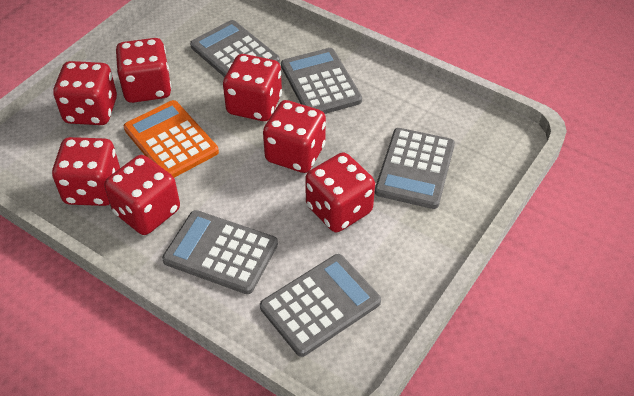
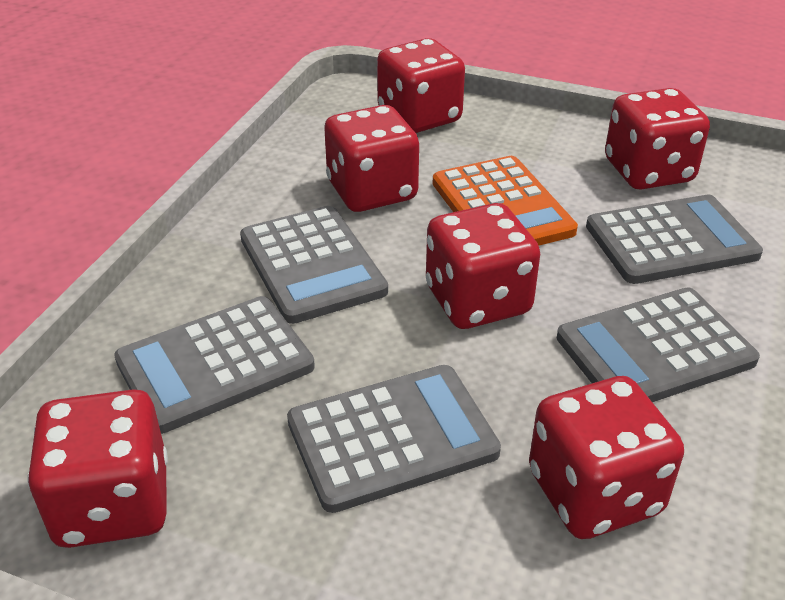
red dice: [52,137,120,206] [53,61,117,125] [104,155,180,235] [116,38,171,103] [223,54,282,121] [263,100,326,173] [305,152,375,232] = 7 -> [27,389,168,548] [324,105,419,212] [377,38,465,133] [426,203,540,329] [529,376,684,539] [605,88,710,189] = 6

